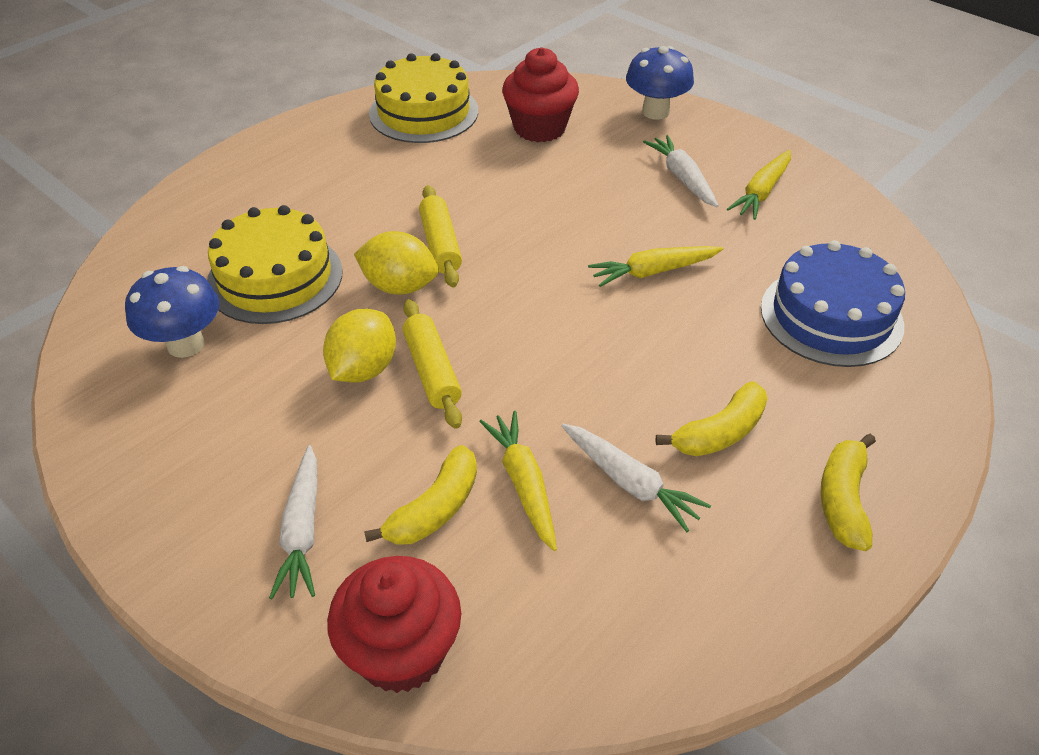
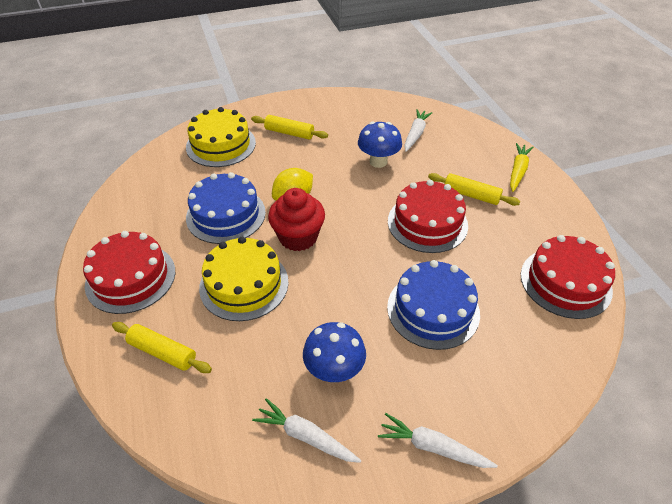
blue cake: [761,240,905,367] = 1 -> [186,172,266,244] [387,260,480,350] = 2
red cake: none = 0 -> [83,231,175,314] [388,180,468,253] [521,235,615,319] = 3
red cupcake: [327,556,461,693] [502,47,579,142] = 2 -> [268,188,325,251] = 1
yellow banana: [364,445,477,545] [656,382,767,456] [820,434,876,551] = 3 -> none = 0
yellow carrot: [479,411,557,551] [588,246,723,287] [727,150,791,220] = 3 -> [510,143,533,192] = 1
yellow lemon: [323,309,396,382] [354,231,439,294] = 2 -> [272,168,313,201] = 1
yellow rolling pin: [403,299,462,429] [419,185,462,287] = 2 -> [112,322,212,373] [251,115,328,140] [428,173,520,206] = 3

